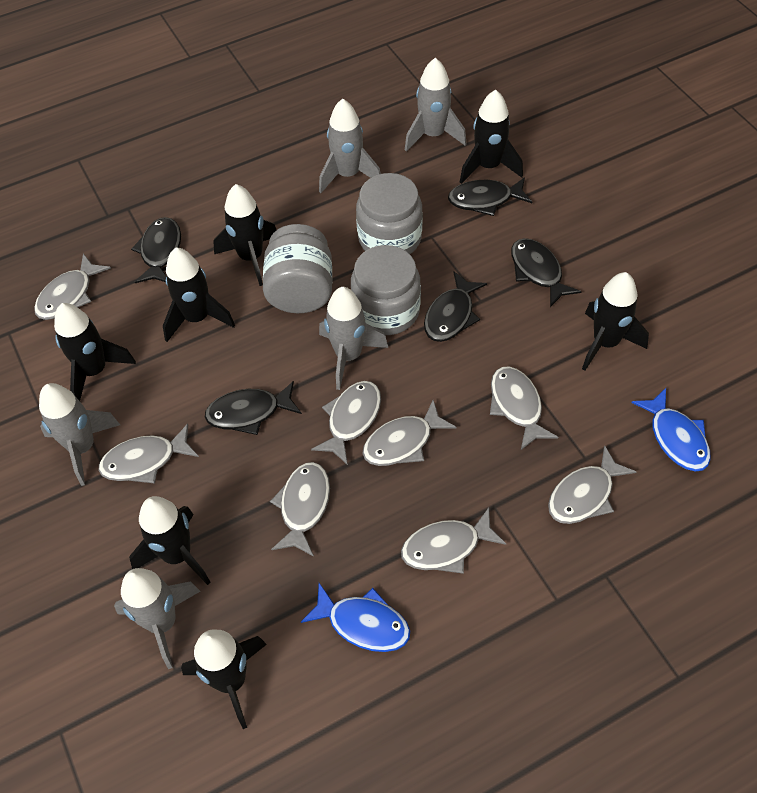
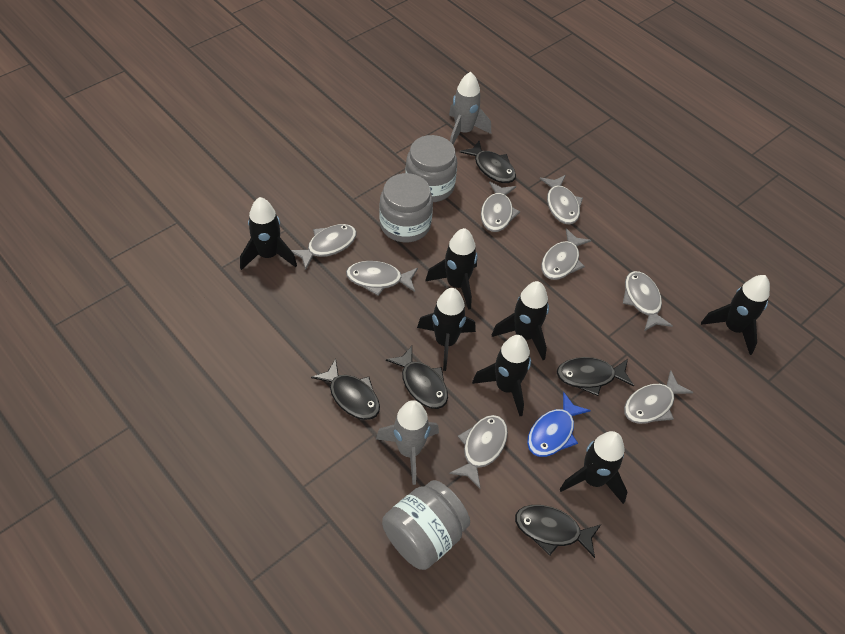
blue fish: [301,583,410,652] [631,388,711,472] = 2 -> [527,392,591,457] = 1
grey rocket: [39,383,120,486] [114,568,200,669] [319,99,381,193] [319,287,388,390] [405,58,467,152] = 5 -> [376,400,439,485] [449,72,491,144] = 2

